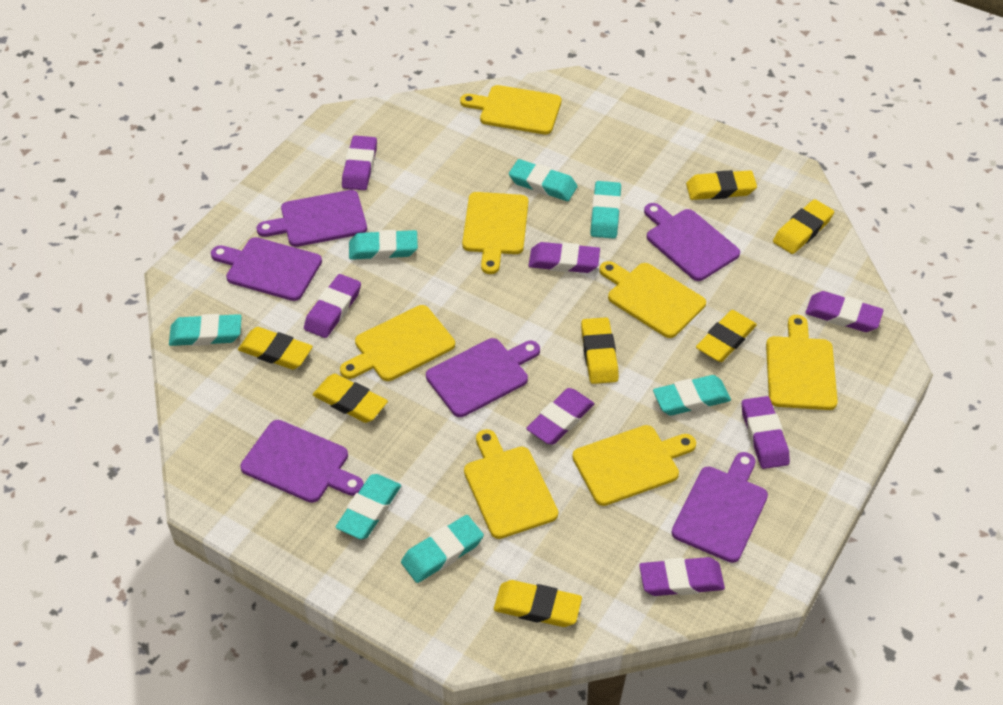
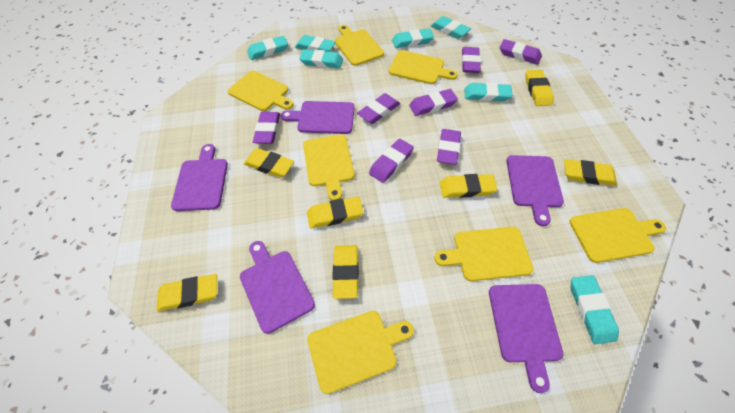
purple cutting board: [211,237,322,301] [240,420,364,503] [257,190,367,247] [426,338,540,417] [644,203,740,281] [671,452,768,563] = 6 -> [171,144,228,211] [240,241,315,334] [281,101,355,134] [489,284,563,393] [506,155,564,227] = 5

